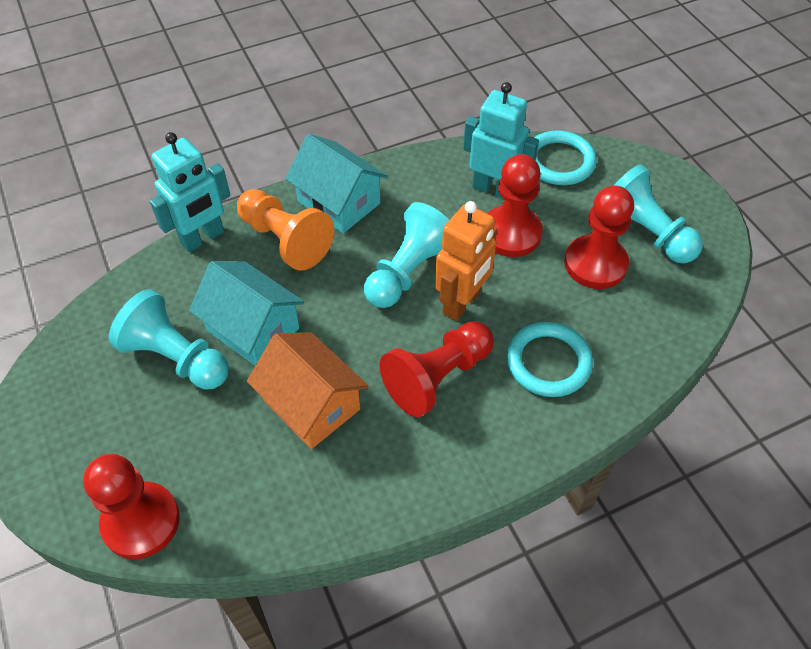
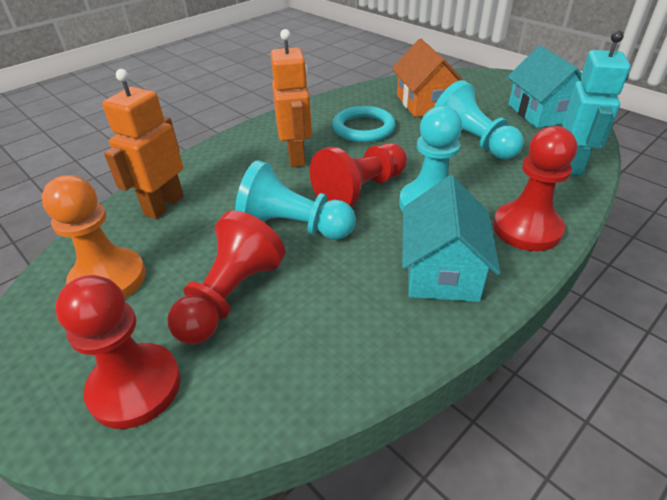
orange robot: [435,201,497,321] = 1 -> [102,69,184,219] [270,29,312,167] = 2
turquoise ring: [507,322,593,397] [534,130,597,185] = 2 -> [332,106,396,142] = 1
turquoise robot: [150,132,231,252] [463,82,539,200] = 2 -> [563,31,631,175] = 1

